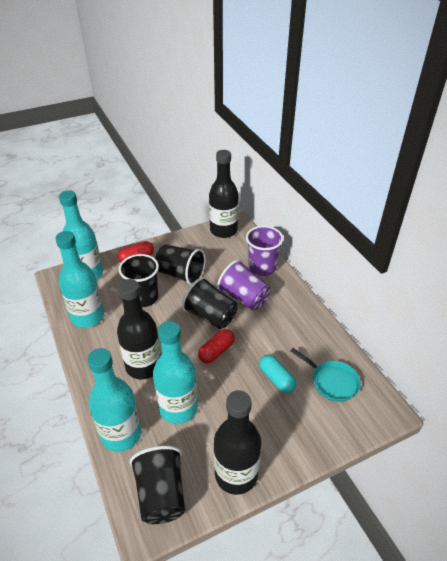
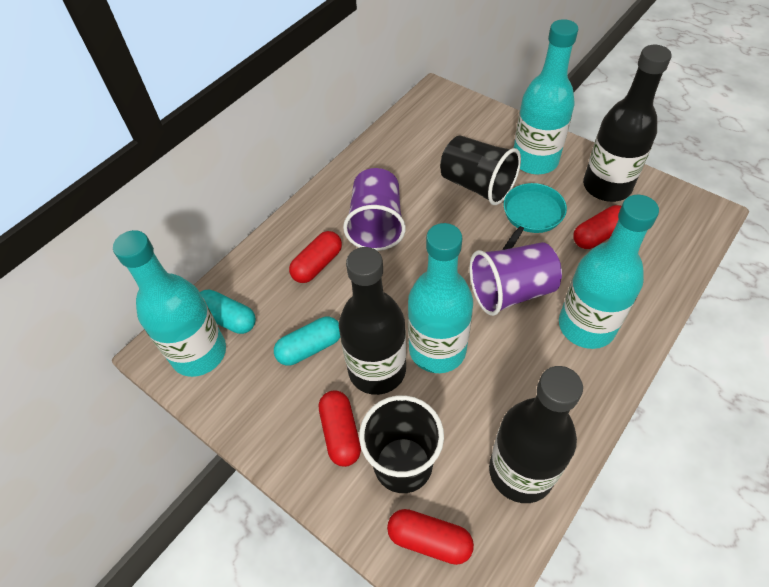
black cup: [119,254,159,307] [129,446,185,524] [155,245,206,285] [182,277,237,329] = 4 -> [359,395,444,493] [440,135,521,205] = 2
red capsule: [118,241,154,262] [198,329,235,363] = 2 -> [289,231,342,283] [319,391,361,467] [387,509,474,565] [573,205,621,249] = 4
turquoise capsule: [259,355,296,393] = 1 -> [200,289,256,334] [274,317,340,366] = 2

